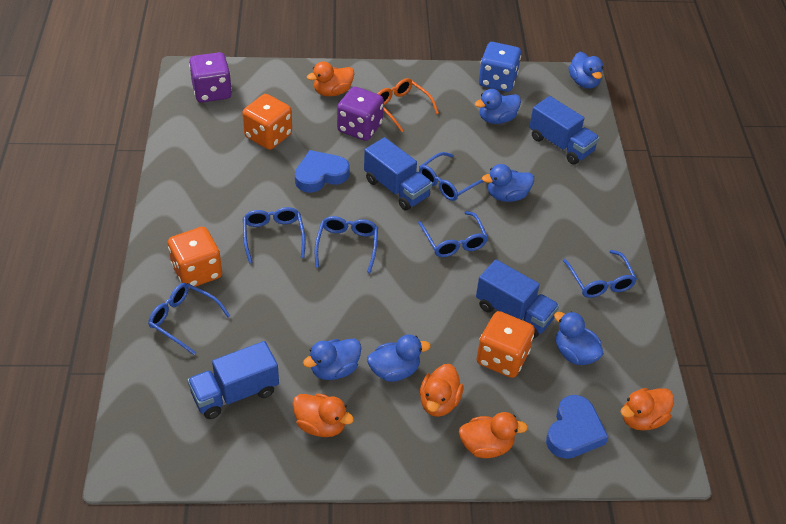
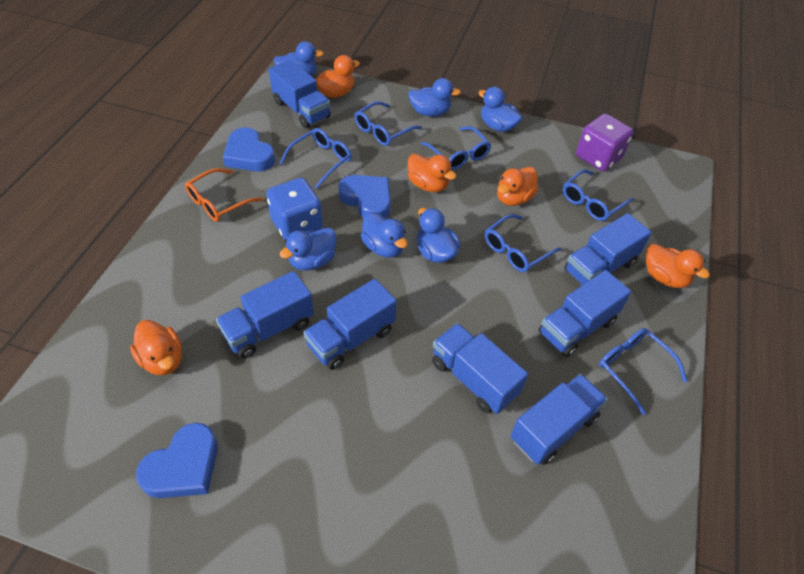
blue heart: [295,150,350,193] [546,395,608,459] = 2 -> [136,423,218,498] [223,127,275,171] [338,175,391,218] = 3
blue truck: [187,341,279,419] [364,137,432,211] [476,259,559,338] [529,96,600,165] = 4 -> [216,271,314,359] [269,60,331,128] [303,279,397,370] [432,323,528,414] [510,374,608,465] [539,270,631,357] [564,213,652,285] = 7
orange dice: [168,227,222,289] [242,94,292,150] [477,311,535,378] = 3 -> none = 0
purple dice: [189,52,232,103] [337,87,384,141] = 2 -> [576,114,634,171] = 1

